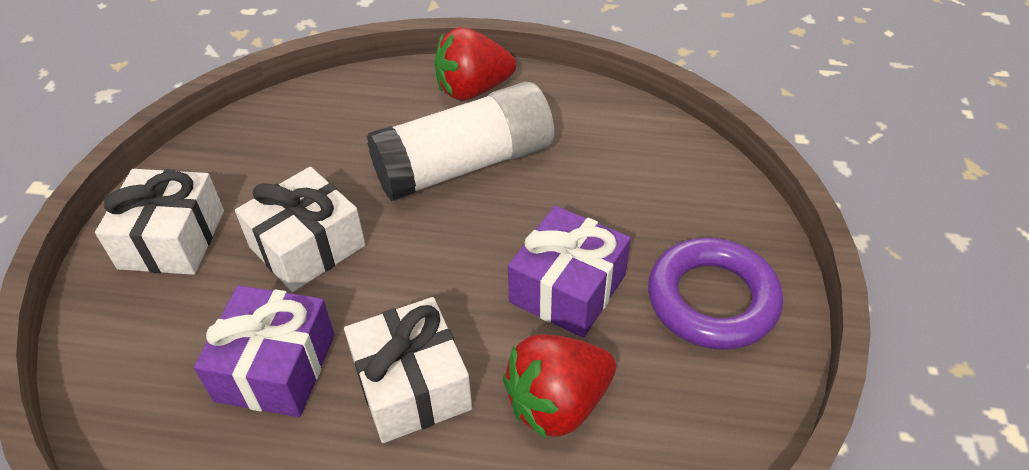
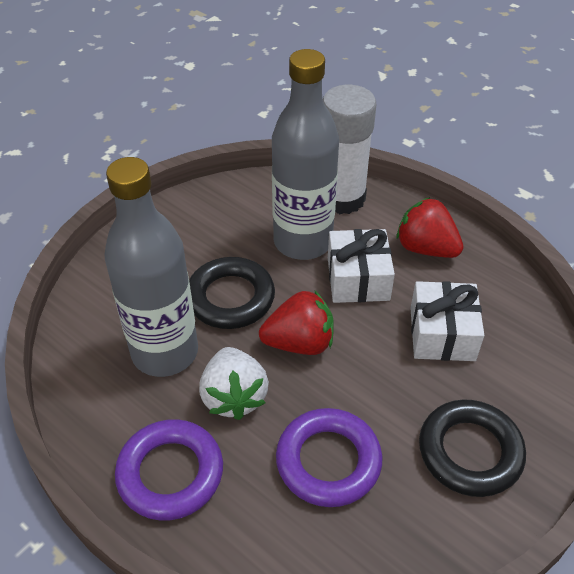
black ring: none = 0 -> [189,257,275,329] [419,399,526,497] = 2
grey bottle: none = 0 -> [104,157,198,377] [272,49,339,260] = 2
purple gift: [194,285,335,417] [508,205,631,338] = 2 -> none = 0
purple ring: [648,238,783,350] = 1 -> [115,419,223,521] [276,408,382,507] = 2
white gift: [95,169,224,275] [235,167,366,292] [344,297,472,443] = 3 -> [328,229,395,303] [410,281,484,361] = 2
white strawberry: none = 0 -> [199,347,269,420] = 1

